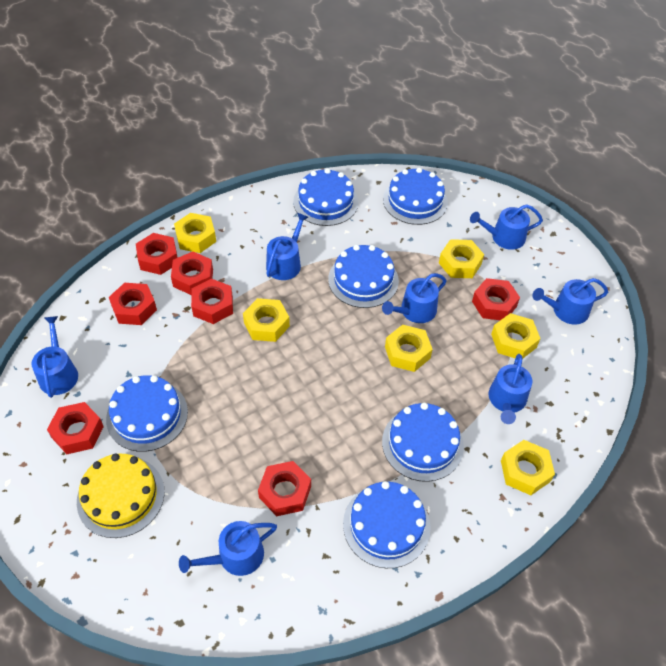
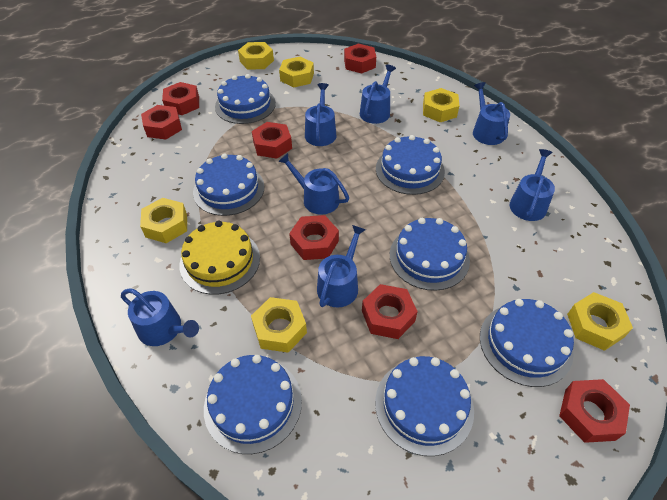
blue cake: [106,375,188,452] [293,168,358,226] [328,245,399,308] [343,481,431,568] [382,403,464,482] [383,168,448,225] = 6 -> [193,153,264,216] [204,355,302,454] [215,74,276,124] [375,356,474,456] [376,135,445,195] [390,218,470,291] [480,299,574,387] = 7

